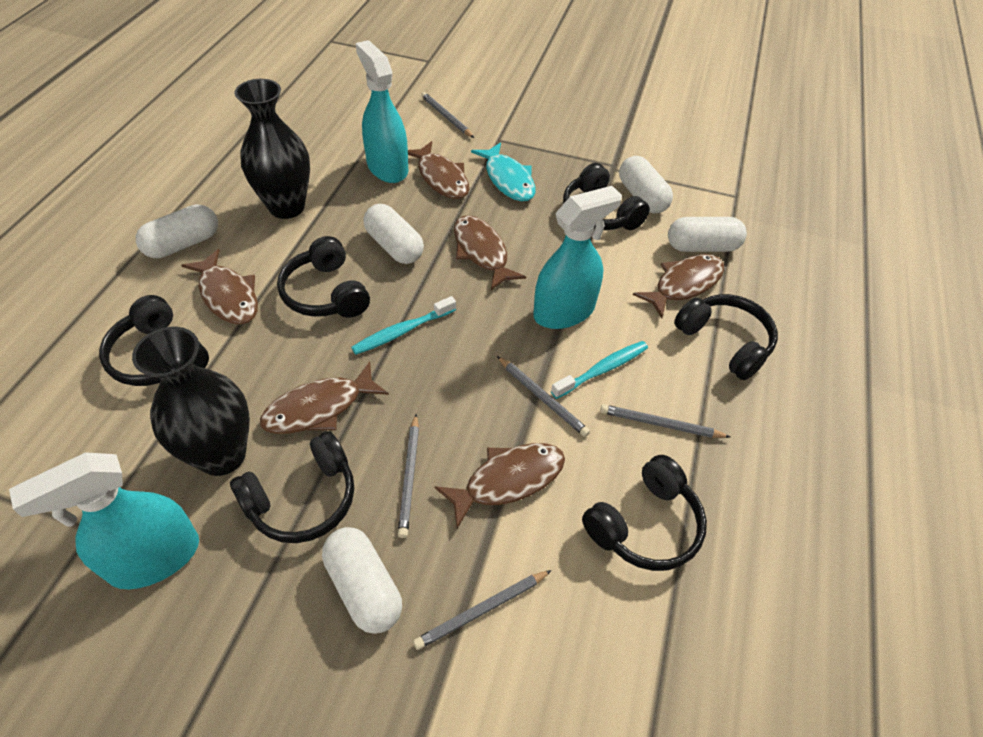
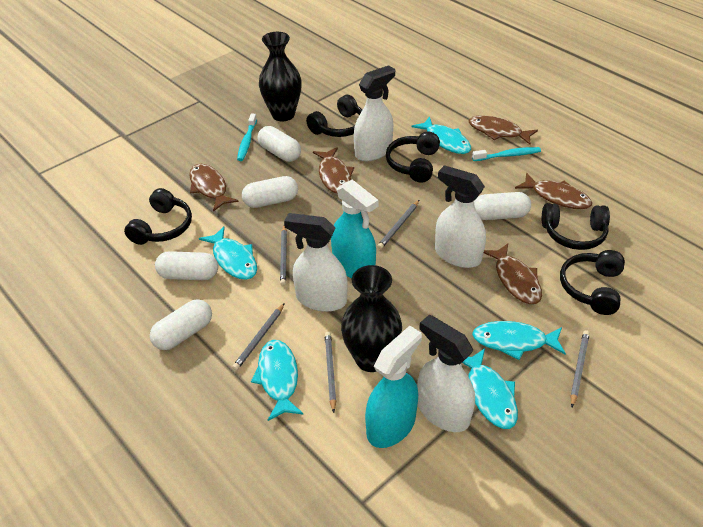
black headphones: [99,295,209,386] [230,431,354,543] [277,236,370,318] [563,163,650,230] [582,455,707,571] [674,294,778,380] = 6 -> [124,188,192,245] [306,95,362,137] [386,132,440,183] [542,203,610,250] [560,250,625,315] = 5
brown fish: [181,249,258,325] [260,362,389,434] [408,141,469,199] [434,443,565,528] [454,215,526,290] [633,254,724,318] = 6 -> [189,164,239,211] [313,147,354,194] [469,115,538,145] [484,244,542,304] [515,172,592,209] = 5
turquoise fish: [471,142,536,201] = 1 -> [199,226,257,280] [251,340,304,421] [412,116,471,154] [462,348,518,429] [472,321,566,360] = 5
turquoise spray bottle: [9,452,199,589] [356,40,408,183] [533,186,622,329] = 3 -> [331,179,379,278] [365,326,422,448] = 2
white spray bottle: none = 0 -> [284,213,348,312] [354,65,395,161] [417,315,475,432] [435,165,486,268] = 4

